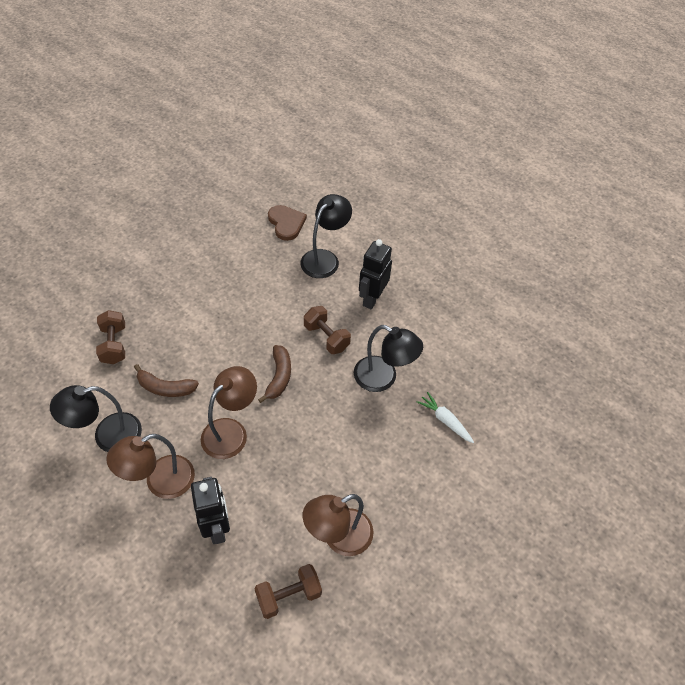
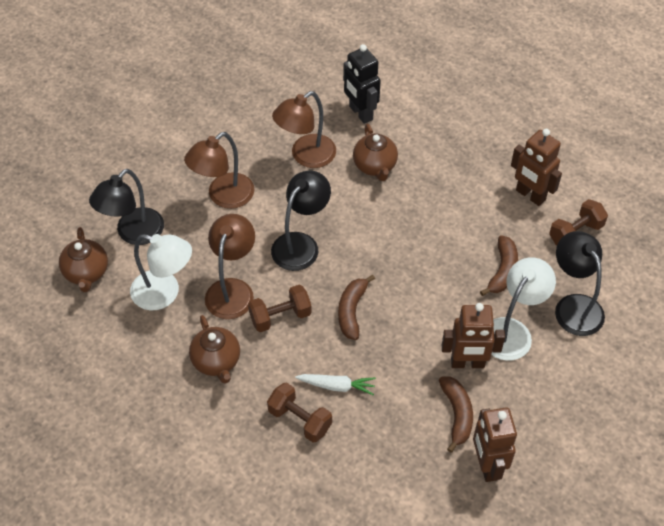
black robot: [191,477,230,544] [359,239,392,309] = 2 -> [343,44,381,124] = 1
brown banana: [134,364,199,397] [258,345,291,403] = 2 -> [338,275,375,340] [439,376,473,453] [480,235,518,296] = 3
brown heart: [268,205,307,241] = 1 -> none = 0
brown robot: none = 0 -> [442,303,505,368] [473,407,517,482] [511,129,562,206] = 3
brown teapot: none = 0 -> [59,227,108,293] [189,315,240,384] [353,124,398,181] = 3
white lamp: none = 0 -> [130,234,192,311] [491,257,556,361] = 2

